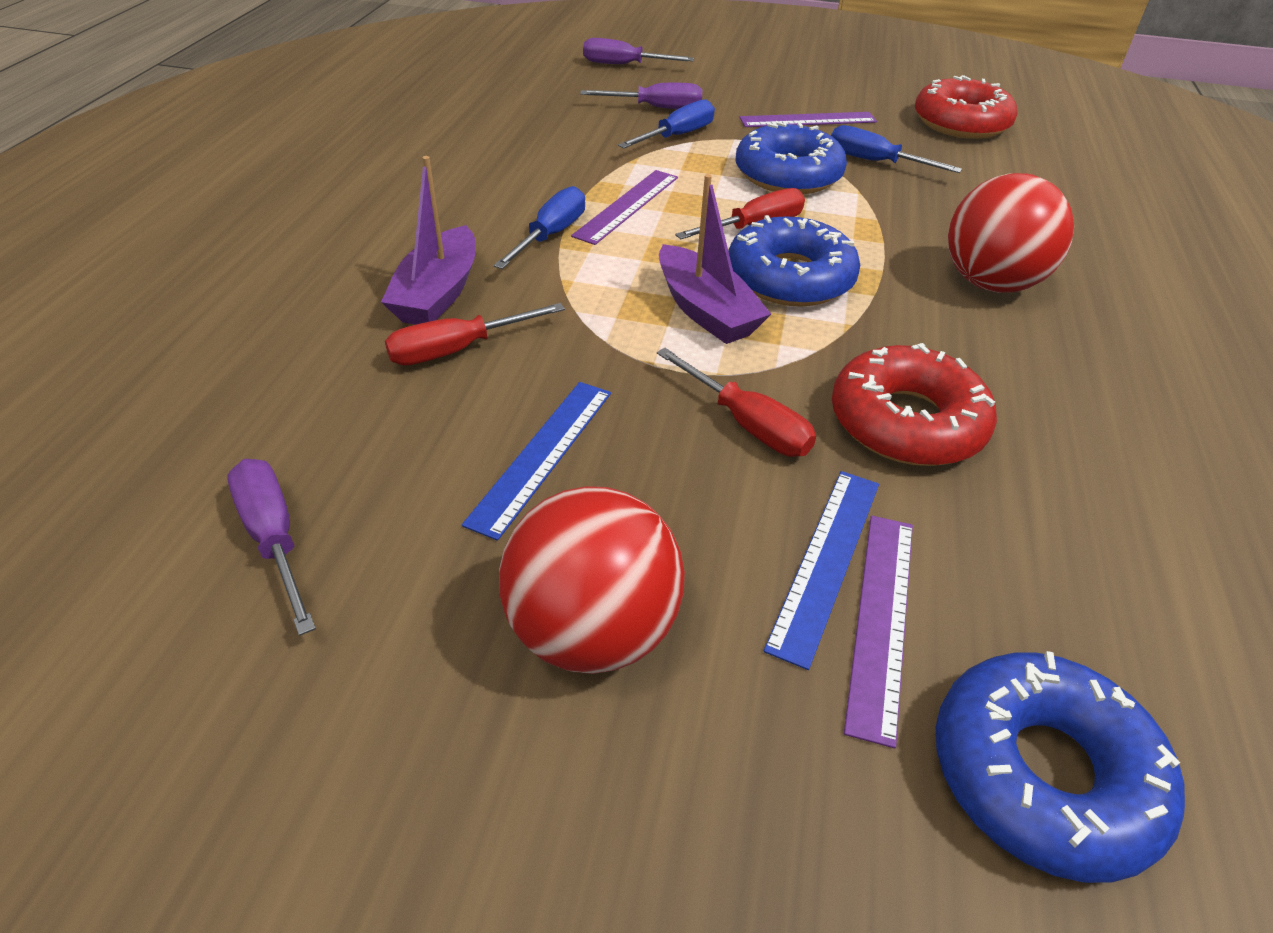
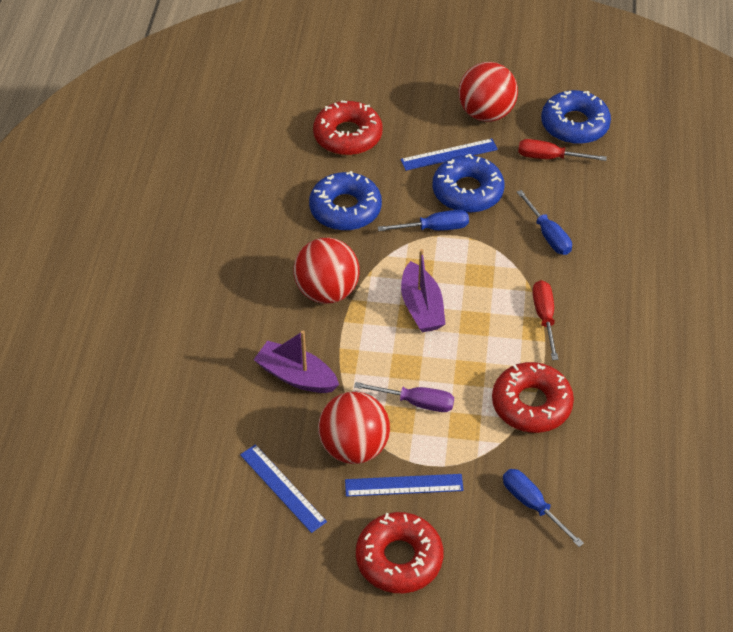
blue ruler: [462,382,611,541] [764,471,879,670] = 2 -> [240,444,327,533] [345,474,464,497] [401,138,498,171] = 3
purple ruler: [571,170,678,245] [739,112,877,127] [844,516,913,748] = 3 -> none = 0
purple screwdriver: [227,459,316,636] [580,83,702,109] [583,38,694,64] = 3 -> [354,382,454,412] = 1
red ball: [499,486,685,674] [948,173,1074,293] = 2 -> [293,238,360,304] [318,392,390,464] [459,62,518,122] = 3
red donut: [832,343,997,466] [915,75,1017,139] = 2 -> [313,100,383,155] [356,512,443,593] [492,362,574,433] = 3
red screwdriver: [385,303,565,365] [657,348,816,457] [675,188,805,239] = 3 -> [518,139,607,161] [533,280,558,360] = 2

